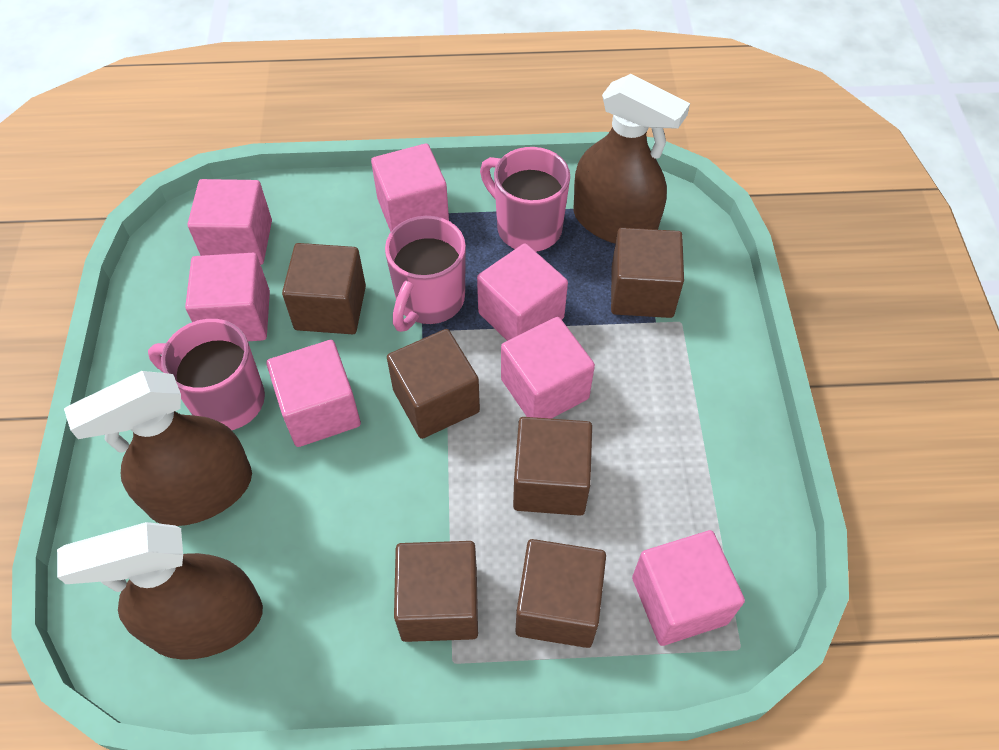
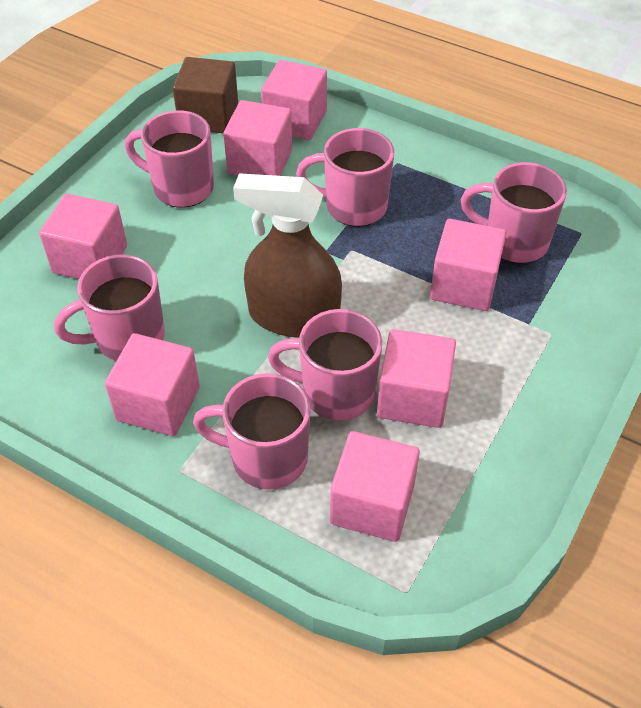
brown cube: [282,243,366,334] [387,329,480,439] [394,541,478,642] [513,417,592,516] [515,539,606,648] [611,228,684,318] = 6 -> [173,57,238,133] = 1
brown spray bottle: [57,522,263,660] [64,371,252,526] [574,74,690,243] = 3 -> [233,173,342,338] = 1
pink mug: [148,319,265,430] [385,216,466,332] [480,147,570,252] = 3 -> [54,254,165,361] [125,110,214,208] [193,373,311,490] [268,309,382,421] [296,128,394,226] [461,162,567,263] = 6

